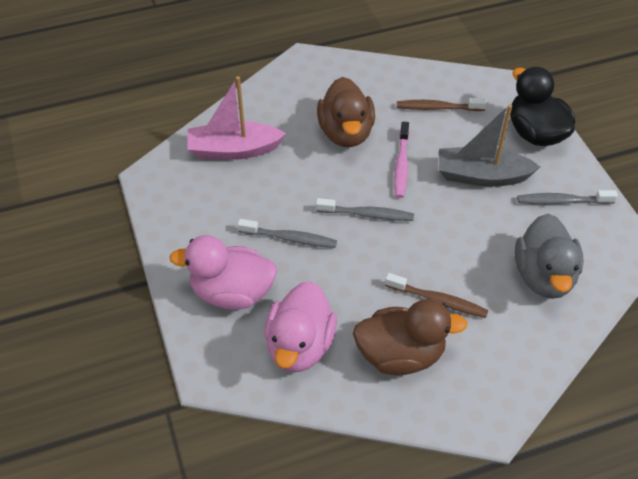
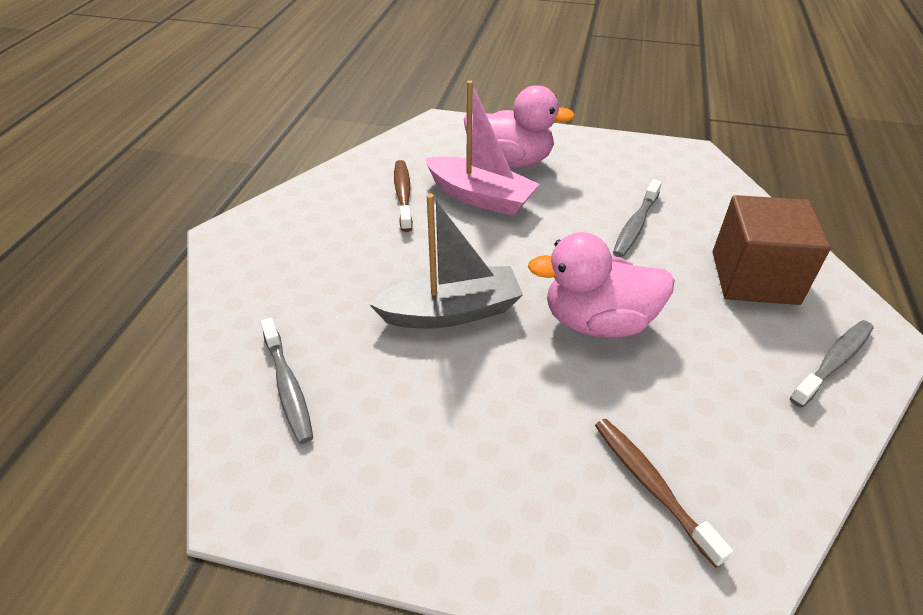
black duck: [510,67,575,146] = 1 -> none = 0
brown cube: none = 0 -> [713,195,831,305] = 1
brown duck: [317,77,375,147] [353,299,467,375] = 2 -> none = 0
grey duck: [515,214,584,299] = 1 -> none = 0
pink toothbrush: [394,122,409,198] = 1 -> none = 0

